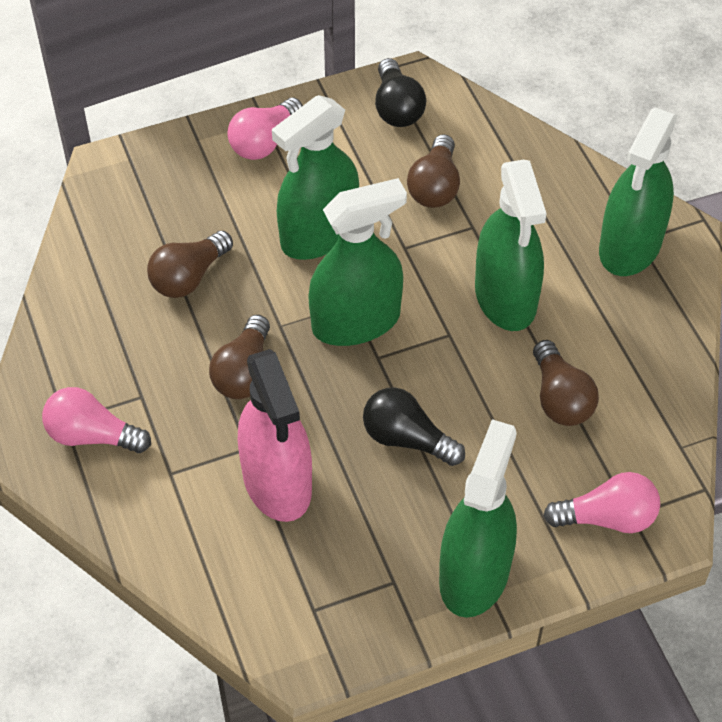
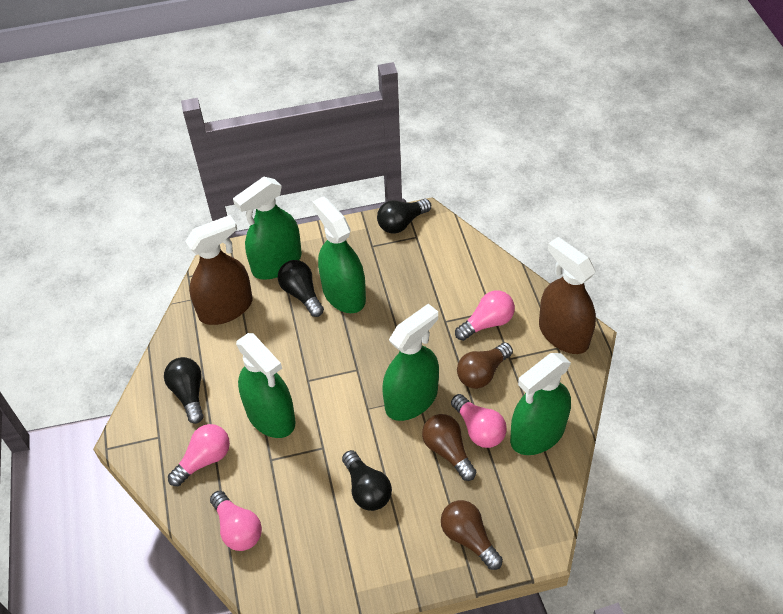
black light bulb: [363,387,465,466] [375,58,426,127] = 2 -> [164,357,204,424] [278,260,324,317] [342,450,392,511] [377,199,431,234] = 4
brown light bulb: [147,231,233,298] [209,315,270,399] [407,135,460,208] [533,340,599,426] = 4 -> [422,414,476,481] [441,500,503,570] [457,343,513,389] = 3
brown spray bottle: none = 0 -> [185,215,252,325] [539,237,596,354] = 2
pink light bulb: [42,387,151,453] [227,98,303,160] [543,472,660,533] = 3 -> [168,424,230,486] [210,491,262,551] [451,394,507,448] [455,290,515,341] = 4
pink spray bottle: [238,349,312,522] = 1 -> none = 0

